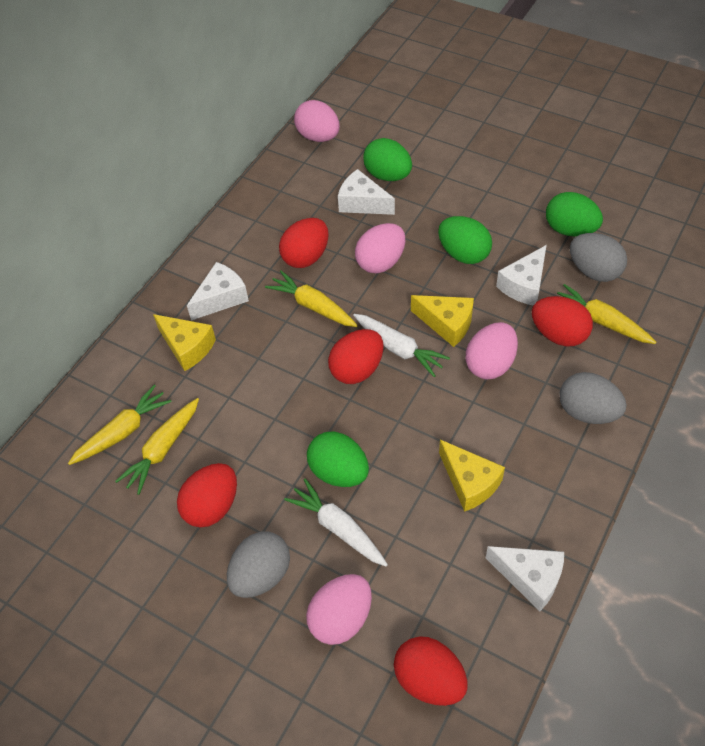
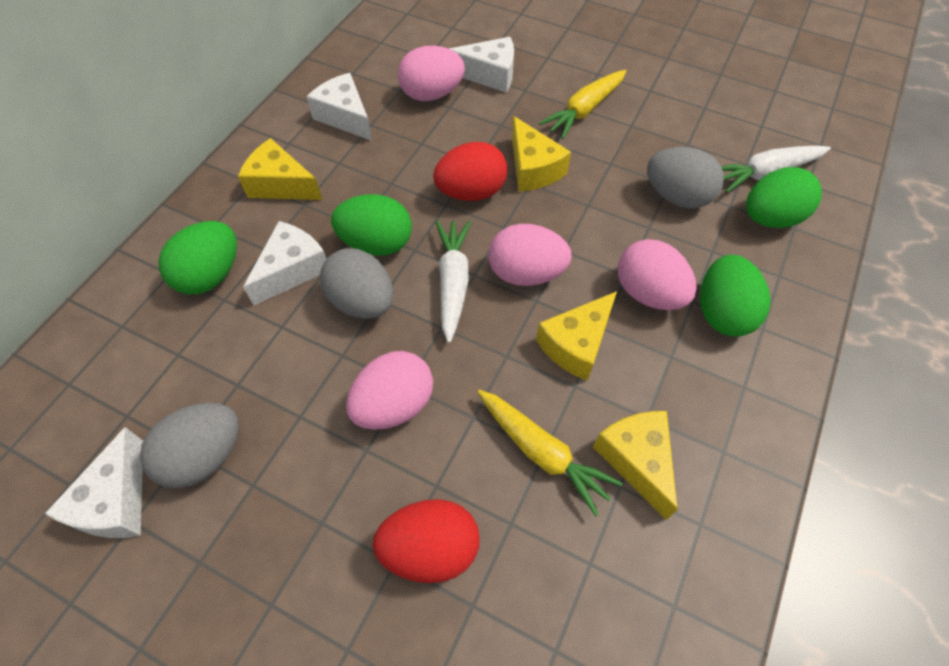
red egg: [177,463,237,528] [279,218,329,268] [328,329,383,384] [394,636,468,706] [532,296,593,346] = 5 -> [373,499,480,583] [433,142,508,201] = 2
yellow carrot: [68,385,172,465] [115,398,199,495] [265,271,358,327] [557,284,656,344] = 4 -> [477,390,623,516] [539,70,626,139] = 2
yellow cheese: [153,314,216,371] [411,295,474,347] [439,440,505,512] = 3 -> [238,138,322,200] [512,116,571,192] [536,291,617,381] [593,411,678,520] = 4

